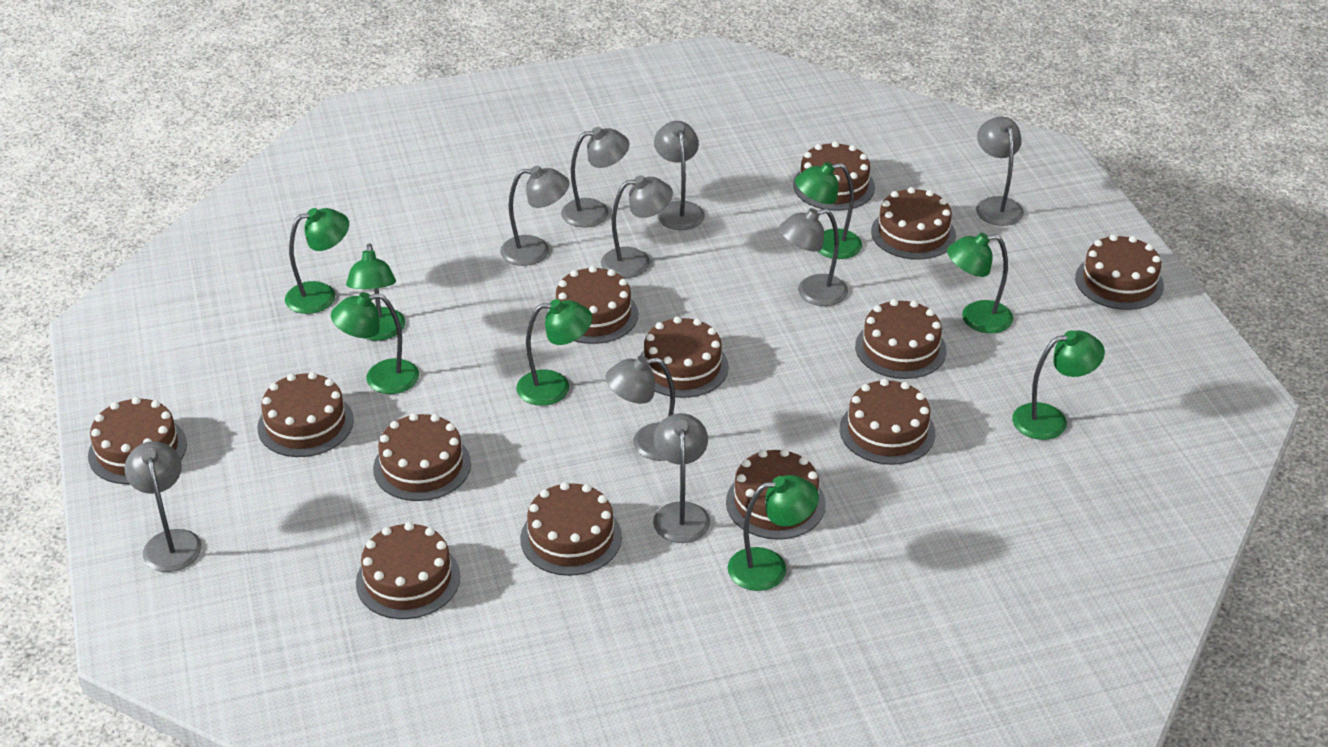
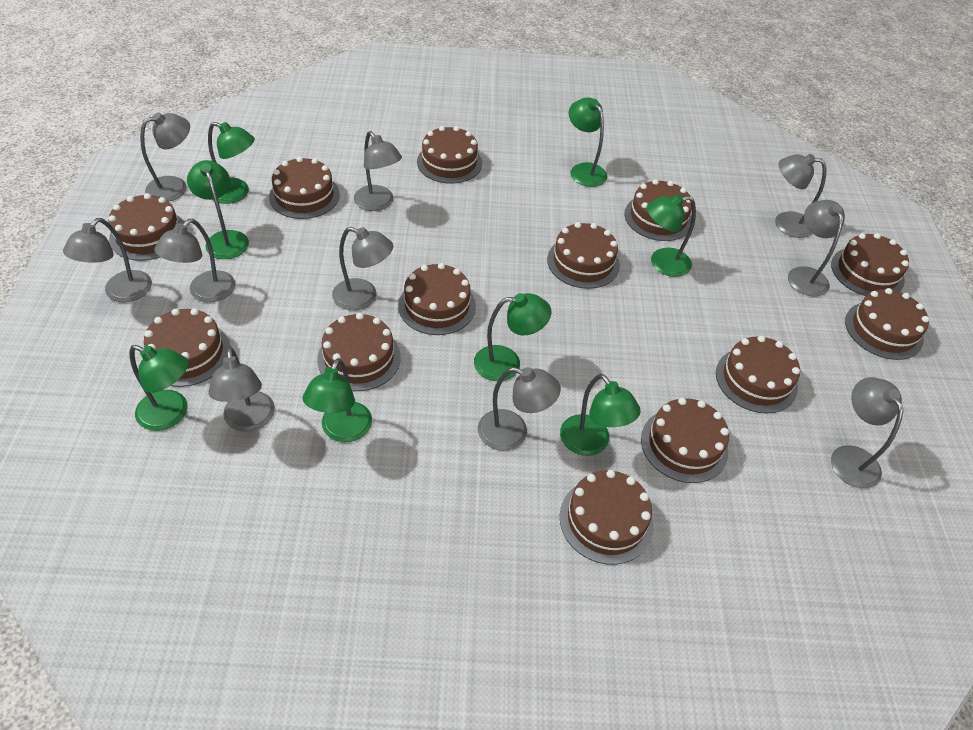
grey lamp: [125,441,202,572] [500,166,569,266] [561,127,629,227] [601,175,673,278] [605,356,675,461] [653,413,710,543] [654,121,705,230] [779,208,848,306] [976,117,1024,226] = 9 -> [63,218,152,302] [140,112,190,202] [154,219,235,302] [209,347,275,432] [332,227,393,310] [354,131,402,211] [478,367,561,451] [775,154,827,238] [788,200,845,297] [831,377,903,488] = 10

